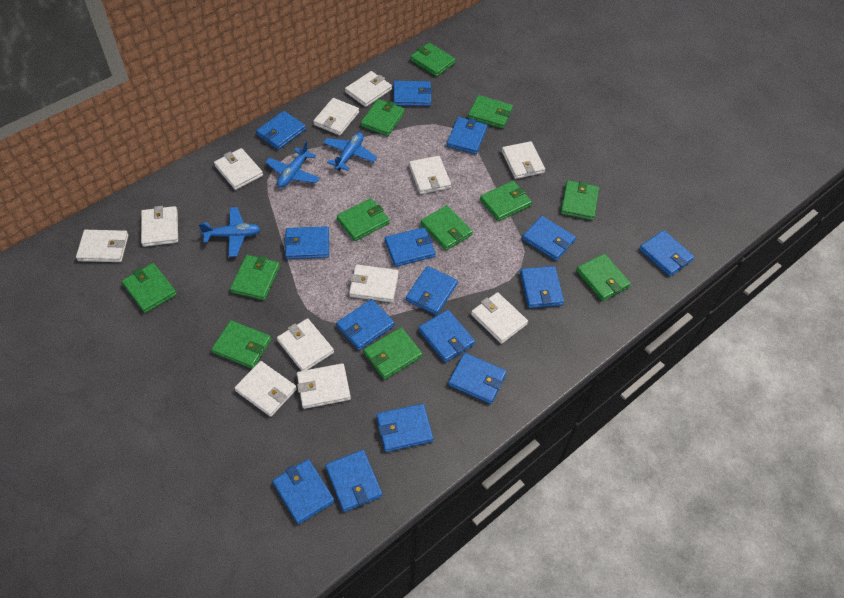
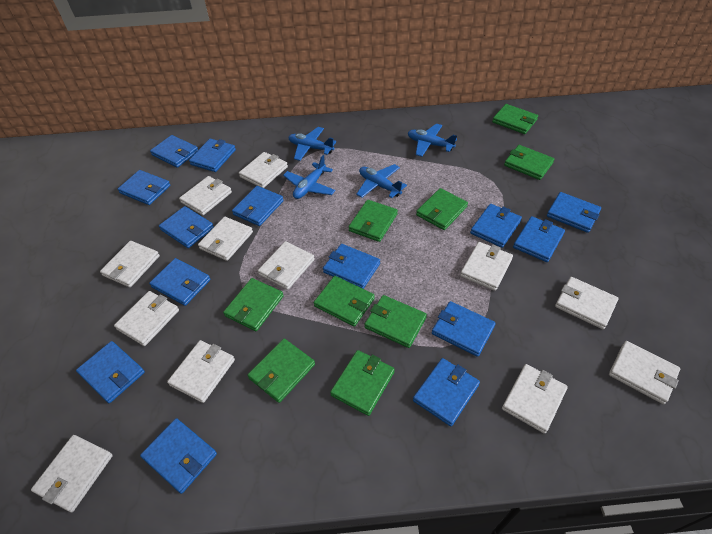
blue plane: [199,207,260,257] [265,141,320,188] [323,132,377,171] = 3 -> [283,155,336,199] [288,127,336,161] [356,164,407,198] [408,123,457,157] = 4
blue wallet: [256,111,306,150] [273,459,335,524] [284,226,329,259] [325,450,382,512] [336,299,394,350] [376,404,433,452] [385,227,436,267] [394,81,432,106] [406,266,458,315] [419,310,475,362] [447,117,487,154] [448,353,507,404] [520,266,564,308] [522,216,576,261] [639,230,694,276] = 15 -> [76,341,145,403] [118,170,170,205] [140,418,217,494] [149,258,211,306] [150,135,198,168] [159,206,214,248] [189,139,236,172] [232,186,284,226] [323,244,380,289] [413,358,480,426] [432,301,496,357] [470,204,522,248] [513,216,565,262] [547,192,601,233] = 14
green wallet: [122,263,177,313] [211,320,271,369] [230,255,280,300] [337,198,390,241] [361,99,405,136] [363,327,423,380] [410,43,456,77] [421,205,473,250] [468,95,513,129] [480,181,532,221] [561,180,599,220] [576,253,631,301] = 12 -> [223,278,284,331] [248,339,315,403] [314,276,375,327] [330,350,395,416] [349,200,398,242] [364,295,427,348] [416,188,468,230] [492,104,538,134] [504,145,554,180] = 9

